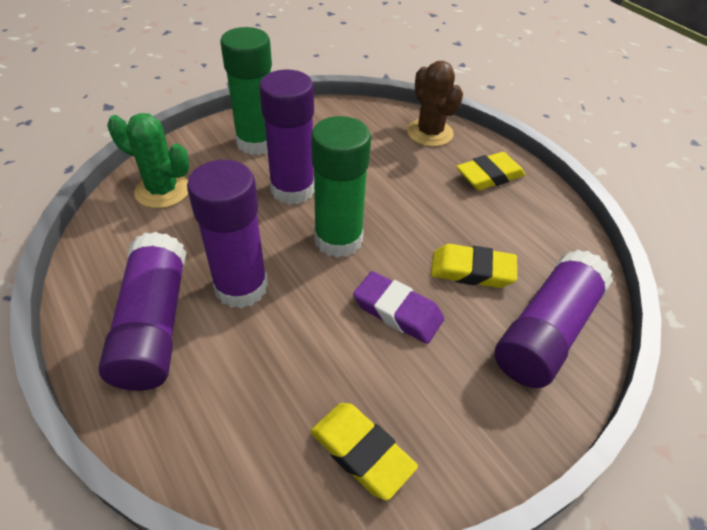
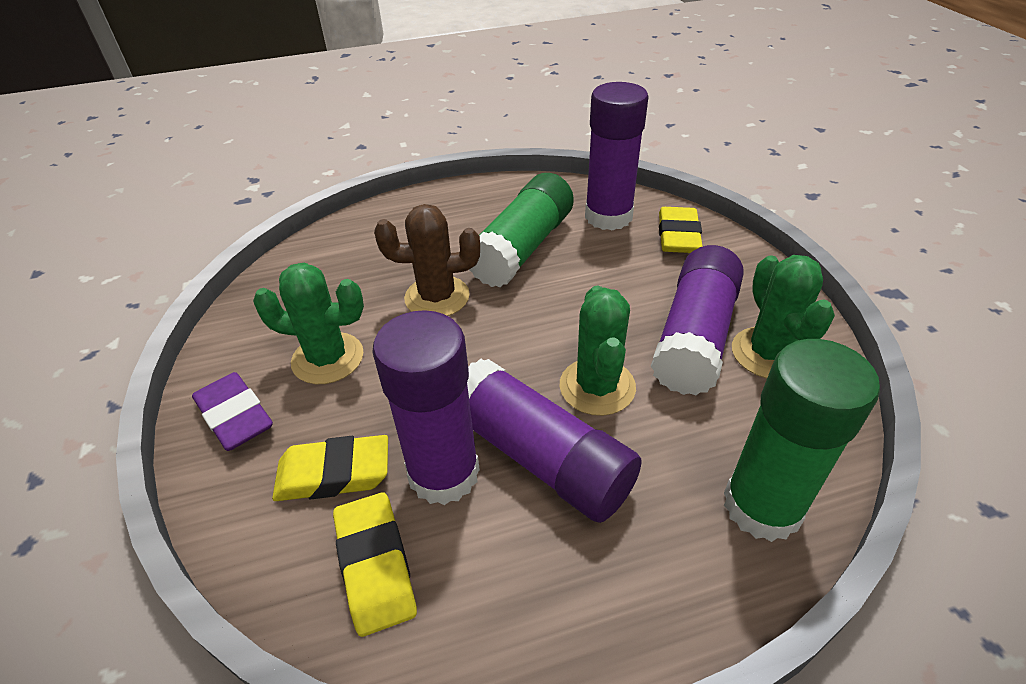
green cactus: [107,113,189,208] = 1 -> [253,262,364,384] [559,286,636,416] [732,255,835,378] = 3

